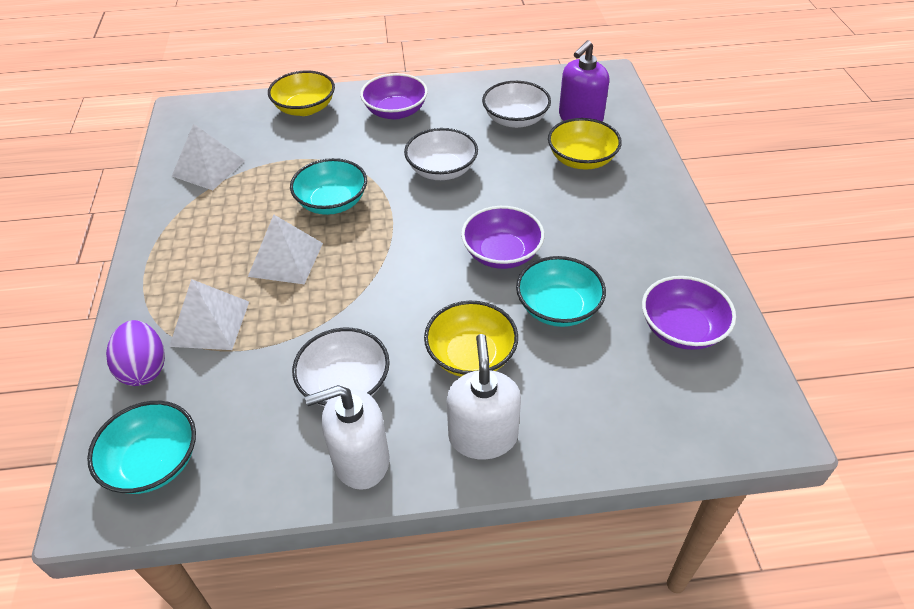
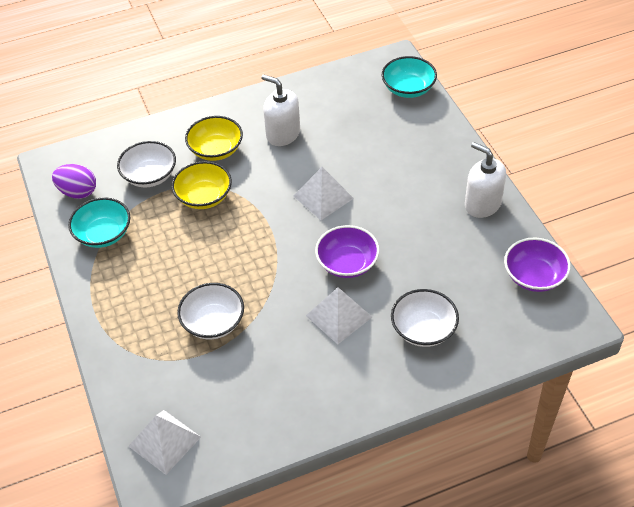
purple bowl: [360,73,428,119] [461,206,544,269] [642,276,736,350] = 3 -> [315,225,379,278] [504,238,571,292] = 2
purple soap dispenser: [559,40,610,122] = 1 -> none = 0
turquoise bowl: [87,401,196,494] [290,158,367,215] [516,256,606,327] = 3 -> [68,197,131,248] [382,56,437,98] = 2
yellow bowl: [268,71,335,116] [424,301,518,377] [548,118,622,170] = 3 -> [171,161,232,209] [185,116,243,161] = 2

